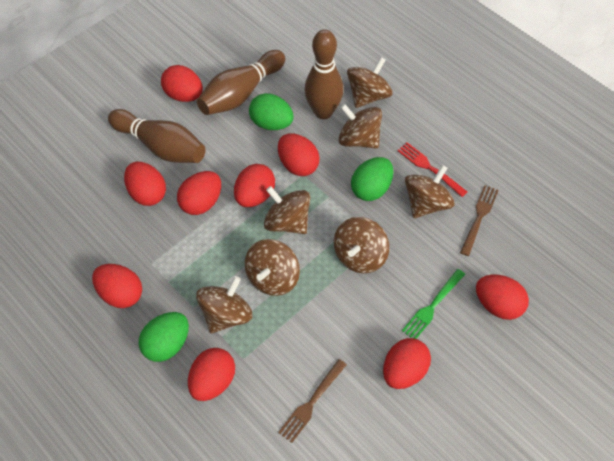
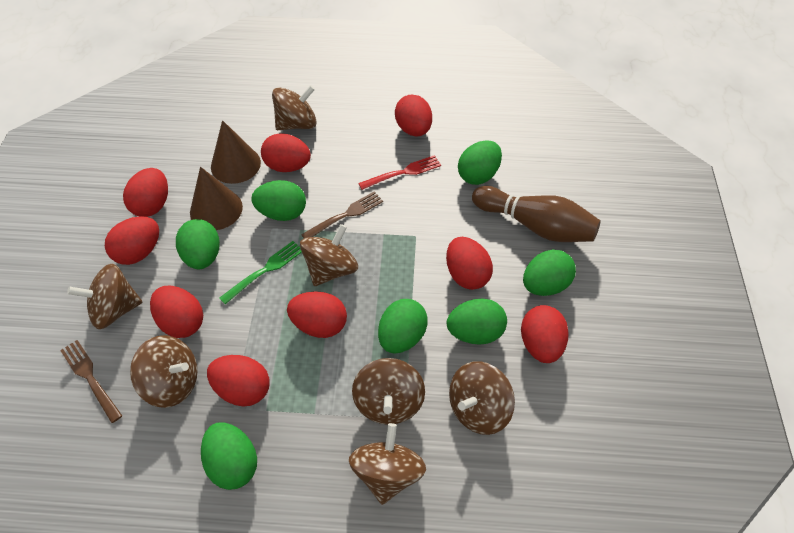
brown bowling pin: [108,109,205,163] [197,50,285,115] [304,29,344,119] = 3 -> [472,186,601,242] = 1
brown cone: none = 0 -> [190,167,243,230] [211,120,261,184] = 2
green egg: [139,312,189,362] [249,93,293,130] [351,157,393,201] = 3 -> [176,219,220,269] [201,422,257,490] [251,180,306,221] [378,299,428,353] [447,299,507,345] [458,140,502,185] [523,250,576,296] = 7

